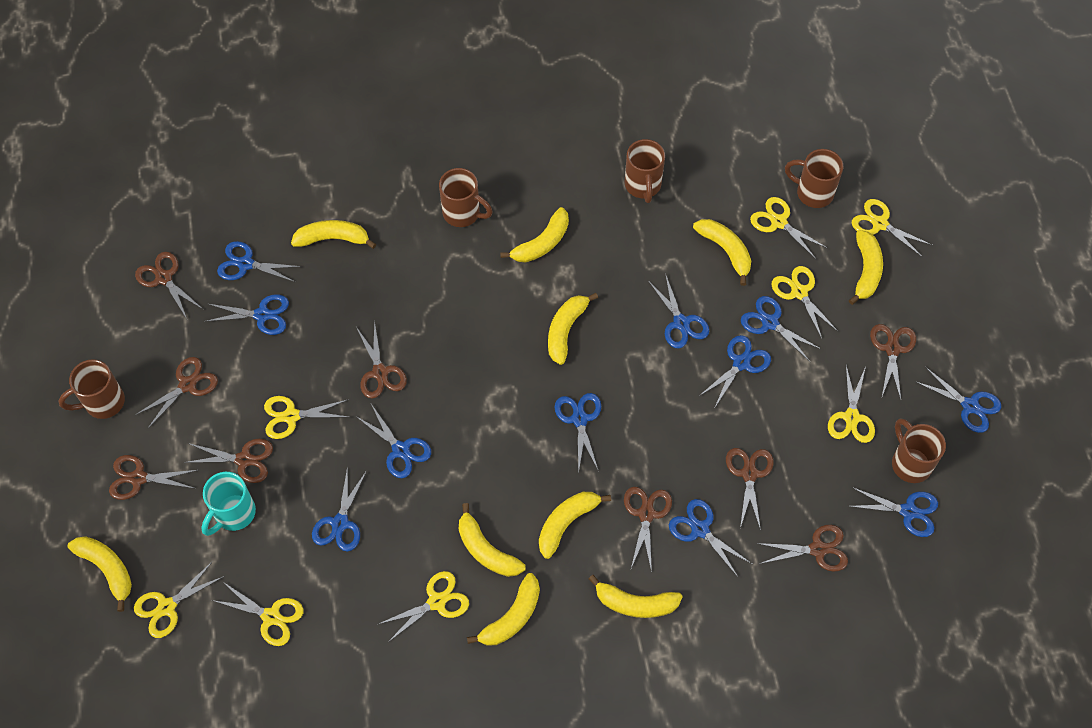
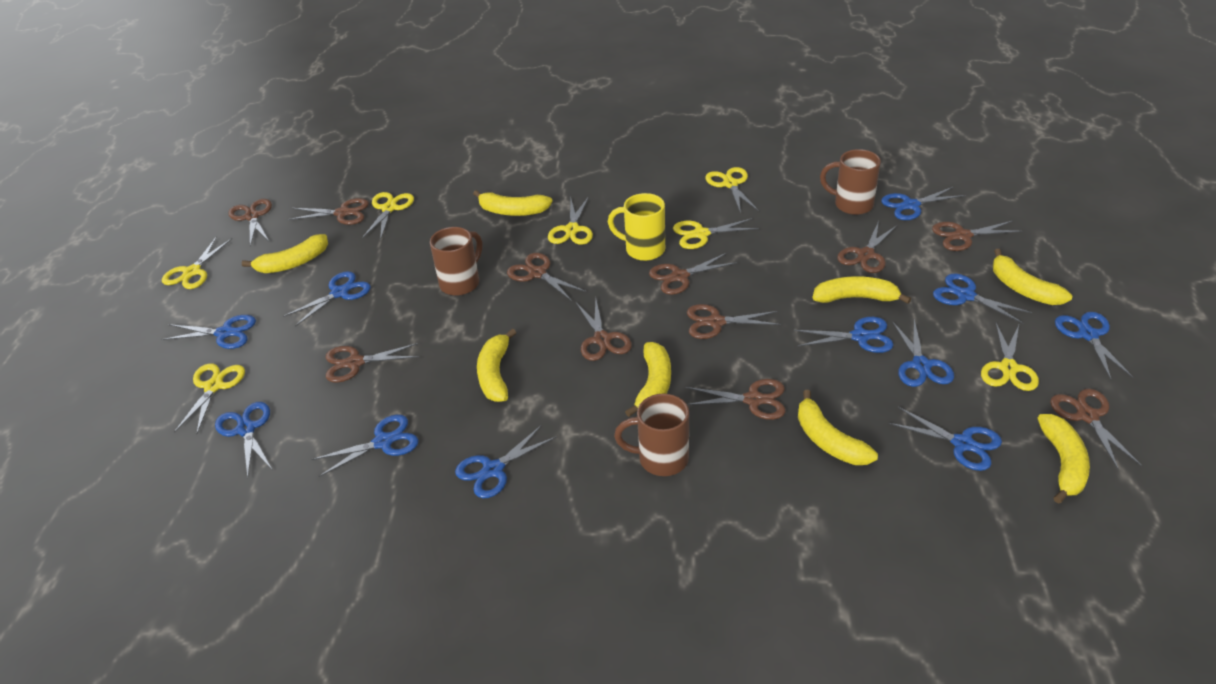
brown mug: [59,359,125,419] [439,168,493,227] [625,139,665,203] [785,149,843,208] [892,418,946,483] = 5 -> [430,227,482,296] [614,394,689,476] [820,149,881,215] = 3
brown scissors: [109,455,198,500] [135,252,204,319] [135,357,218,428] [183,439,273,483] [356,320,407,399] [624,487,672,573] [726,448,774,530] [756,525,848,572] [870,324,916,400] = 9 -> [228,199,272,246] [287,198,369,225] [326,343,420,383] [507,253,587,301] [576,298,632,361] [649,253,737,295] [685,379,785,420] [687,304,781,339] [837,221,898,273] [932,220,1023,251] [1050,388,1142,470] = 11
turquoise mug: [201,472,256,536] = 1 -> none = 0
yellow banana: [67,536,132,612] [291,220,376,249] [459,503,526,577] [467,573,540,646] [500,207,569,262] [539,492,611,559] [548,293,598,365] [589,575,683,618] [693,219,751,286] [849,230,883,305] = 10 -> [242,234,328,273] [473,190,553,216] [477,329,516,402] [625,342,671,417] [798,390,878,465] [813,276,911,304] [993,249,1072,305] [1038,414,1090,504] = 8
yellow mug: none = 0 -> [608,193,665,261] = 1
yellow scissors: [134,561,225,638] [212,582,303,646] [264,396,349,439] [379,571,469,643] [750,197,827,260] [771,266,838,339] [828,365,875,443] [852,199,932,258] = 8 -> [162,236,232,289] [174,363,245,433] [362,192,414,241] [548,196,593,245] [673,218,759,249] [706,167,759,213] [981,322,1039,391] = 7

